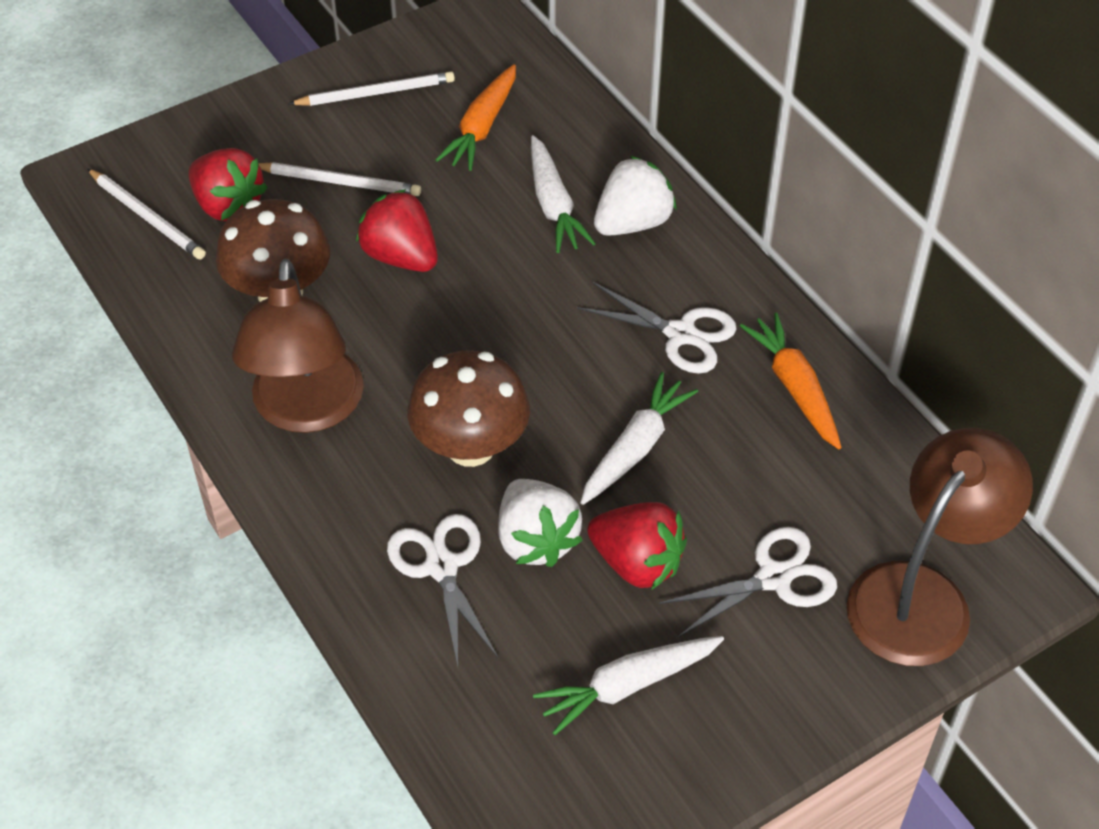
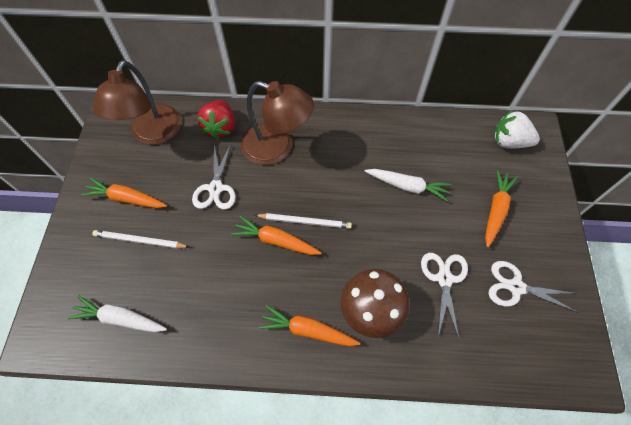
brown mushroom: [216,199,330,302] [408,350,530,467] = 2 -> [341,269,409,338] = 1
orange carrot: [436,64,516,171] [740,313,842,449] = 2 -> [81,178,167,208] [231,216,322,255] [259,305,360,346] [485,170,518,248] = 4
red strawberry: [189,148,268,222] [356,189,438,272] [587,502,687,590] = 3 -> [197,100,235,139] = 1
white carrot: [531,135,596,253] [533,636,724,735] [580,372,698,505] = 3 -> [68,296,167,332] [364,169,452,202] = 2
white pencil: [87,169,206,260] [258,162,421,196] [288,71,455,106] = 3 -> [92,230,189,248] [255,213,352,229] = 2
white strawberry: [498,479,583,567] [594,156,677,236] = 2 -> [493,110,540,149] = 1

